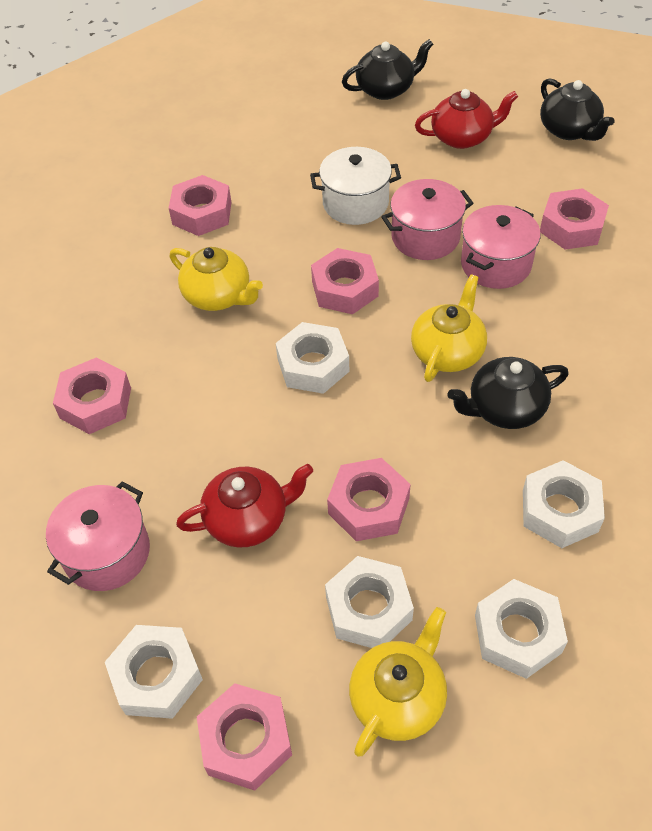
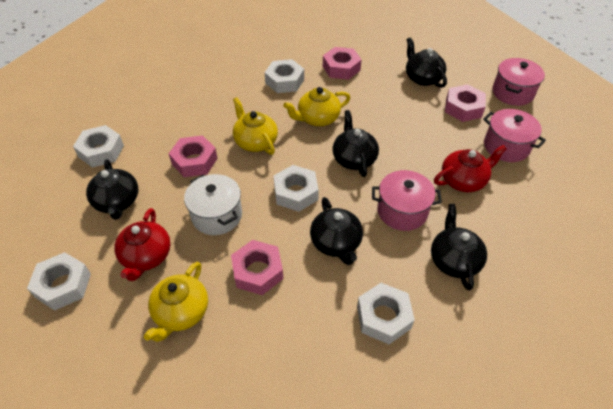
black teapot: [342,39,433,100] [448,357,569,429] [540,78,615,141] = 3 -> [86,159,138,220] [310,197,363,265] [332,110,379,177] [406,37,447,88] [431,204,487,291] = 5
pink nut: [53,358,131,434] [169,175,232,236] [197,683,292,791] [311,248,379,314] [327,458,411,541] [540,188,609,250] = 6 -> [169,135,218,177] [231,240,283,295] [323,47,362,80] [445,84,486,122] = 4

